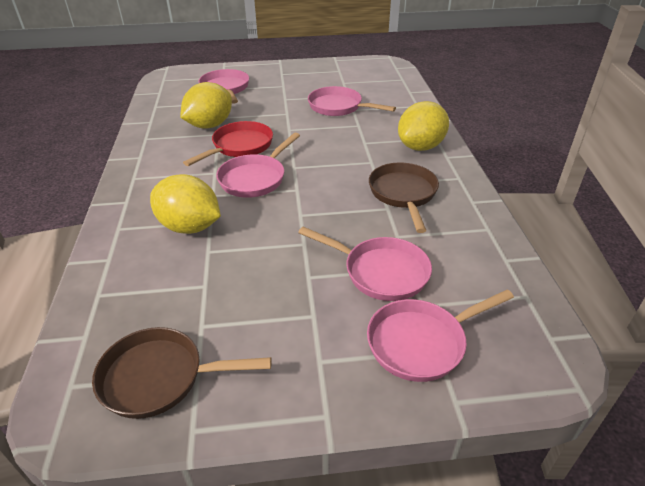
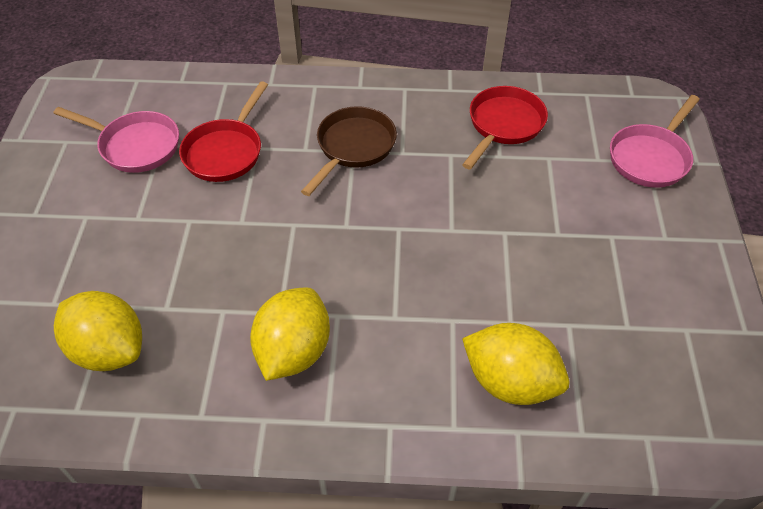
brown pan: [92,327,272,419] [369,163,439,233] = 2 -> [301,106,397,196] = 1
pink pan: [198,69,249,104] [216,133,300,198] [298,227,432,301] [308,86,396,116] [367,290,514,382] = 5 -> [53,107,179,173] [610,95,700,188] = 2
red pan: [183,121,273,166] = 1 -> [179,81,268,182] [462,86,548,170] = 2

